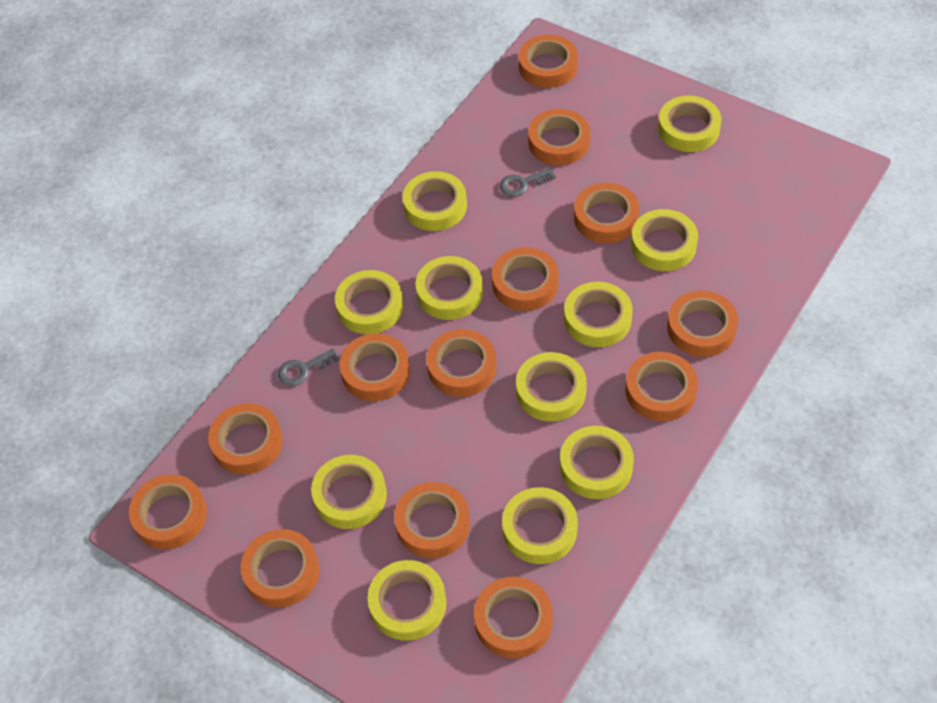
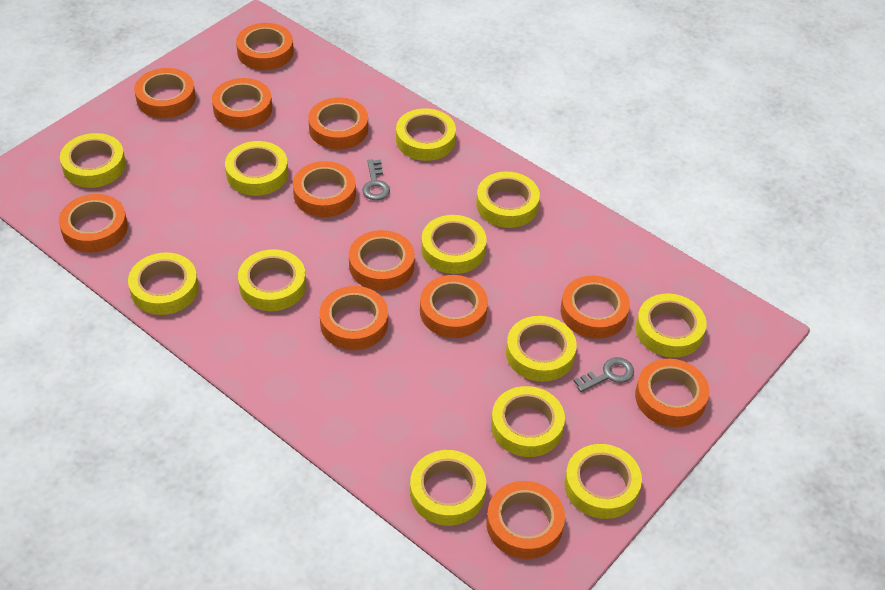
orange tape: [129,474,207,549] [208,403,283,475] [240,529,319,607] [339,333,410,401] [394,482,470,558] [426,329,496,397] [474,577,553,658] [492,247,559,311] [519,35,578,88] [528,109,590,166] [574,183,639,243] [625,352,698,421] [667,290,738,357] = 13 -> [59,194,128,253] [134,68,196,118] [212,78,272,129] [236,23,294,70] [293,161,356,217] [308,97,368,149] [319,286,388,350] [349,230,415,291] [420,275,488,338] [486,481,565,559] [561,276,630,339] [635,359,709,427] = 12
yellow tape: [311,455,387,529] [335,270,403,334] [368,560,446,641] [403,171,467,231] [415,256,483,320] [502,487,578,564] [516,352,587,422] [560,426,634,499] [564,282,633,347] [631,209,698,271] [658,96,722,152] = 11 -> [60,133,126,188] [128,252,198,315] [225,141,288,196] [238,249,306,311] [396,108,456,161] [410,450,486,526] [421,215,487,274] [476,172,540,228] [491,386,565,457] [506,316,577,382] [564,444,642,519] [636,294,707,358] = 12

